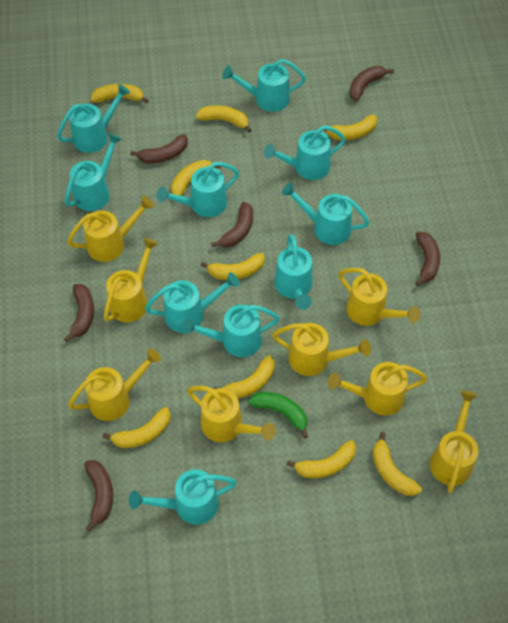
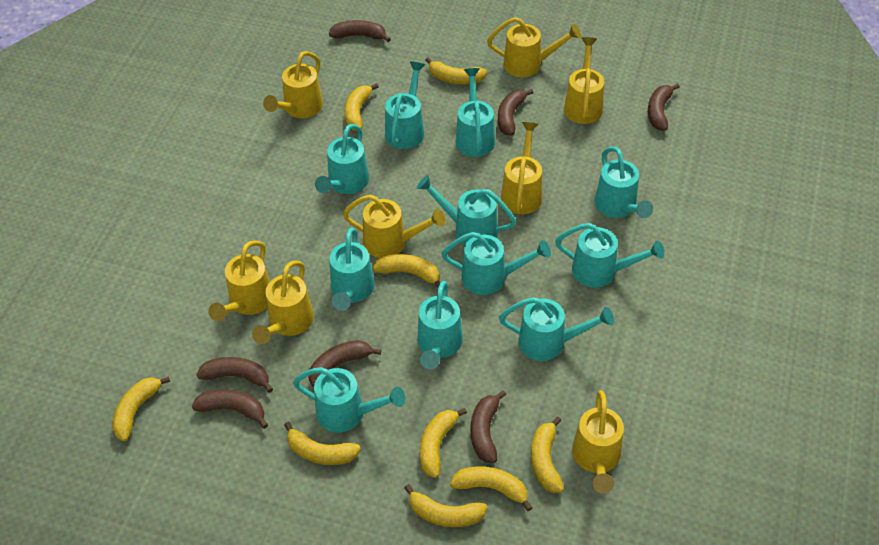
brown banana: [64,284,94,342] [84,460,113,532] [130,134,188,164] [211,202,253,248] [349,66,394,101] [415,232,440,286] = 6 -> [192,389,268,429] [197,357,273,393] [308,340,381,387] [329,20,391,42] [471,390,507,463] [498,89,534,136] [648,83,680,131] = 7
green banana: [248,392,308,438] = 1 -> none = 0
turquoise watering can: [57,84,130,153] [65,133,122,211] [129,469,237,525] [145,272,240,333] [157,162,239,217] [182,305,279,357] [222,59,306,112] [264,125,346,180] [275,234,312,310] [282,183,369,245] = 10 -> [293,367,405,433] [315,124,369,194] [329,228,375,311] [385,61,425,149] [417,175,516,245] [417,281,463,369] [442,232,551,295] [456,68,495,157] [499,297,614,361] [555,223,665,288] [595,147,653,218] = 11

